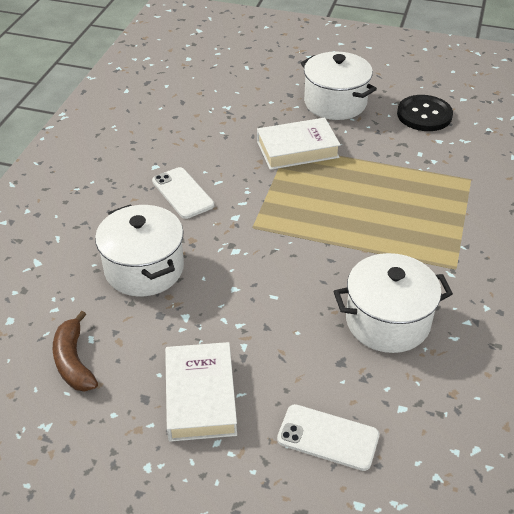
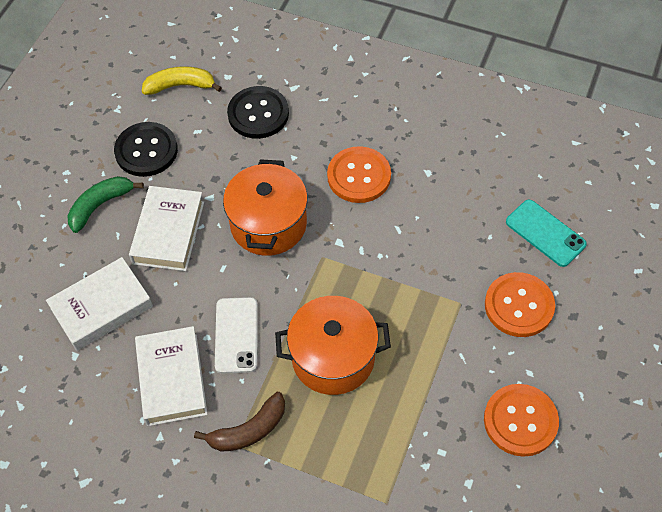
black button: [397,95,453,131] = 1 -> [114,122,178,177] [227,86,289,139] = 2
green banana: none = 0 -> [68,176,144,233] = 1
orange button: none = 0 -> [327,146,391,203] [484,384,559,457] [485,272,555,337] = 3
orange pot: none = 0 -> [223,159,308,256] [275,296,391,395] = 2
turquoise phone: none = 0 -> [506,200,587,267] = 1
white book: [165,342,237,442] [257,118,341,170] = 2 -> [46,257,153,351] [129,186,204,271] [135,326,208,426] = 3
white phone: [152,167,214,219] [277,404,379,471] = 2 -> [215,297,258,374] = 1
white pot: [95,204,184,297] [301,52,377,120] [333,253,453,353] = 3 -> none = 0
yellow banana: none = 0 -> [142,66,222,95] = 1

